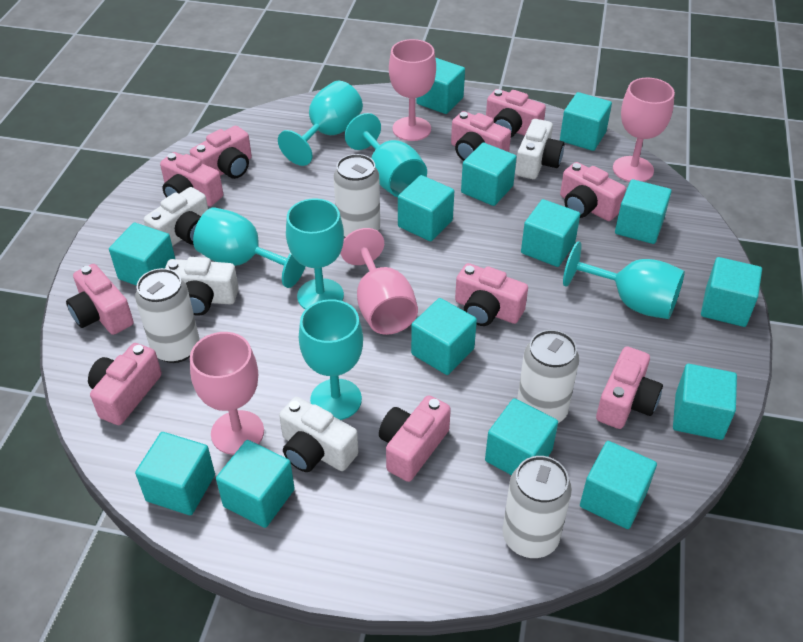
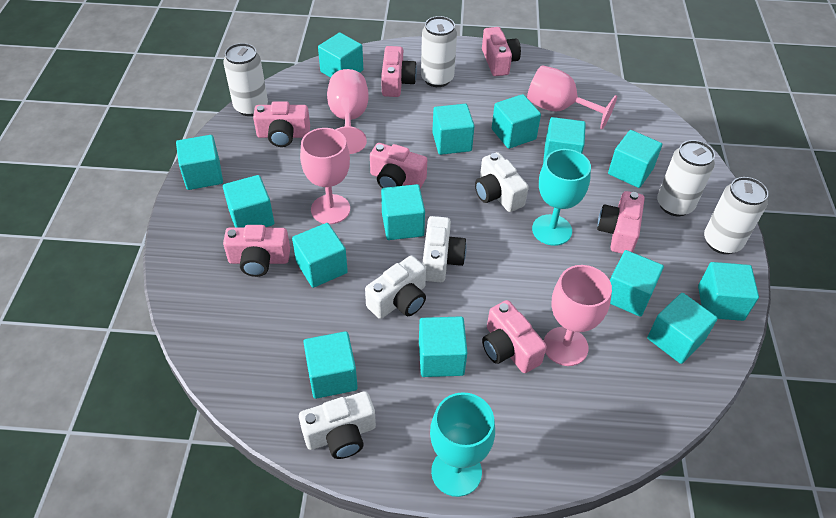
pink camera: [66,264,134,335] [88,343,162,425] [160,152,223,207] [190,126,252,179] [379,395,451,482] [451,111,511,161] [455,263,528,326] [486,89,546,137] [560,162,626,221] [596,346,663,429] = 10 -> [223,225,290,277] [253,101,310,147] [370,143,427,188] [381,46,417,97] [482,27,521,76] [482,300,547,373] [597,191,645,254] = 7
turquoise goblet: [193,207,306,288] [278,81,363,166] [286,198,344,309] [299,299,363,420] [345,113,427,197] [563,241,685,319] = 6 -> [430,392,495,497] [532,149,591,246] = 2

